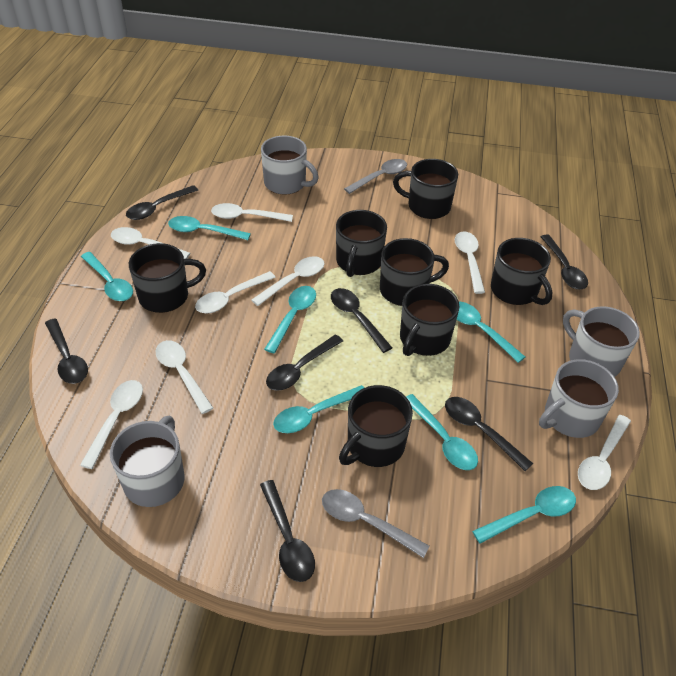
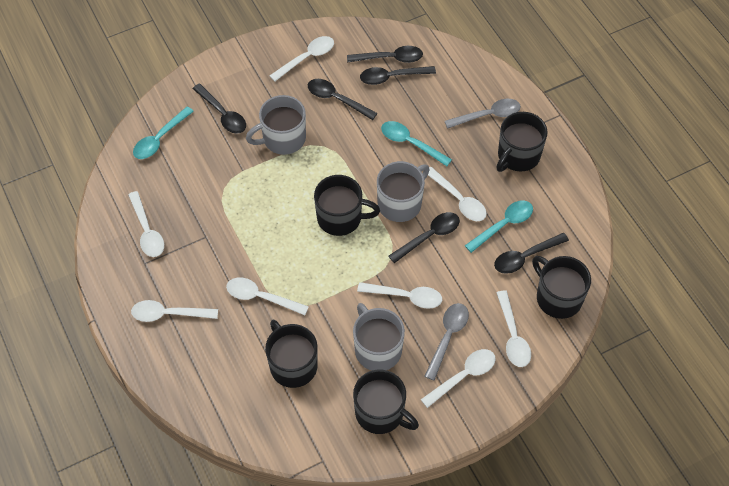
black mug: [129,243,206,313] [336,210,387,277] [339,385,413,467] [380,238,449,306] [393,159,458,219] [400,284,460,356] [491,238,552,305] = 7 -> [265,320,318,388] [314,175,380,236] [353,369,419,434] [496,112,548,172] [532,256,591,319] = 5
black spoon: [45,318,88,384] [126,185,198,220] [260,480,315,582] [266,335,343,391] [331,288,392,353] [445,397,533,471] [541,235,588,289] = 7 -> [192,84,246,134] [308,79,377,120] [347,46,423,63] [360,66,436,85] [389,212,460,263] [494,233,569,274] = 6
grey mug: [110,416,185,507] [261,136,319,195] [539,359,619,438] [563,306,640,377] = 4 -> [246,95,306,155] [353,303,405,370] [377,161,429,222] = 3
turquoise spoon: [81,252,133,301] [168,216,251,240] [264,286,316,353] [273,385,364,433] [406,394,478,470] [457,301,525,363] [472,486,576,544] = 7 -> [133,106,194,159] [381,121,452,166] [465,201,533,253] = 3

